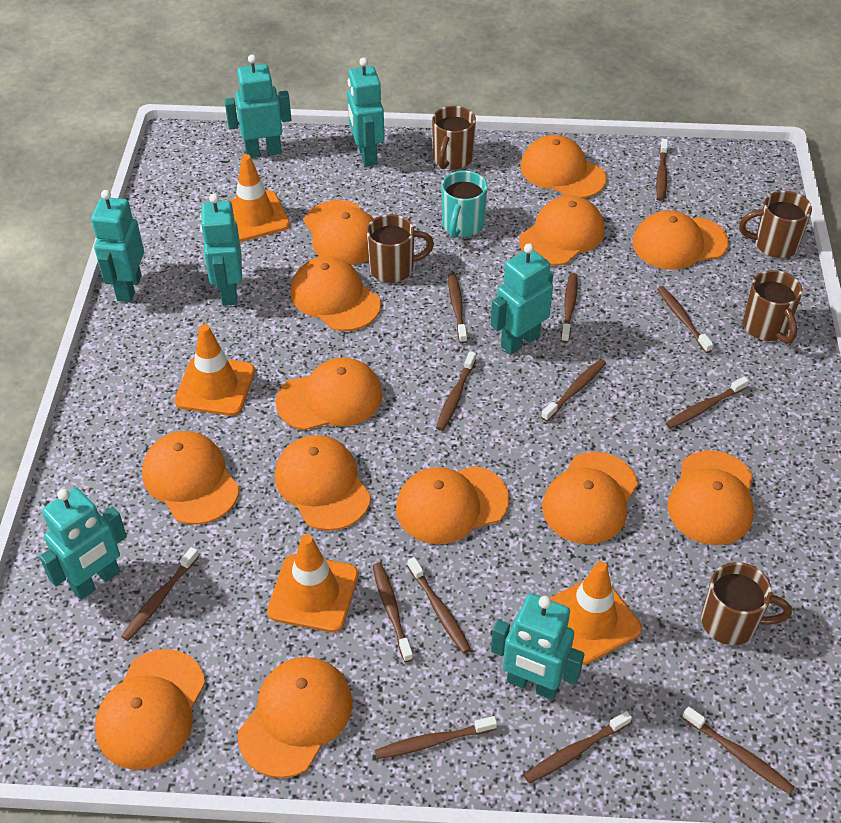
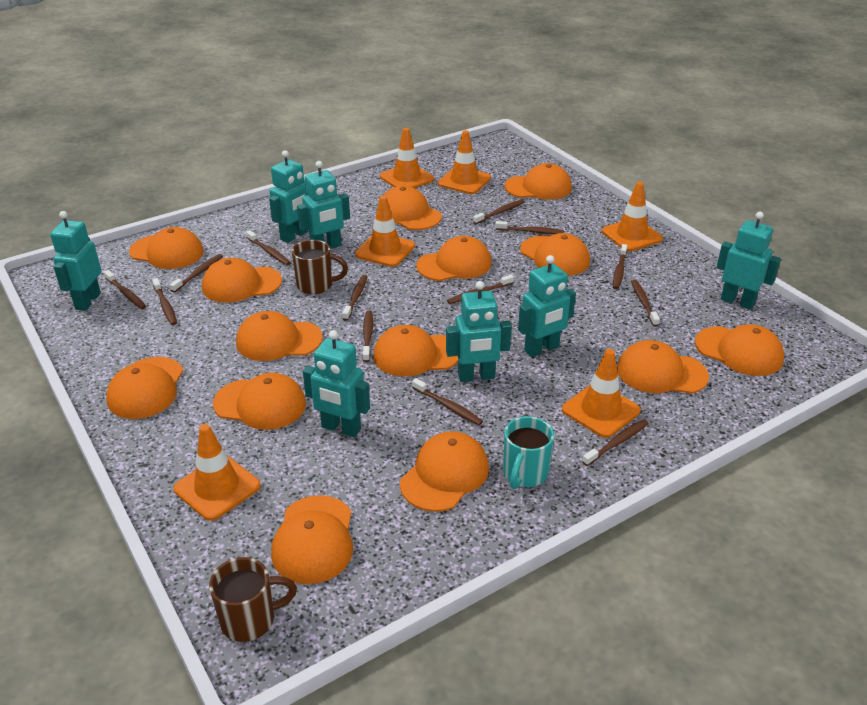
brown mug: [367,214,434,283] [432,106,476,169] [701,562,792,645] [739,191,812,258] [743,270,803,344] = 5 -> [209,557,297,642] [292,240,348,294] = 2
orange cap: [95,649,205,770] [142,431,239,525] [238,657,353,778] [275,435,371,531] [276,357,383,431] [290,256,381,331] [304,200,374,265] [396,466,509,544] [519,195,604,266] [521,135,607,198] [542,452,638,544] [632,210,729,270] [668,450,754,545] = 13 -> [106,357,183,419] [129,227,204,269] [202,258,282,303] [213,373,306,430] [236,311,323,361] [271,495,353,584] [373,325,458,376] [383,186,442,230] [400,431,489,512] [416,236,492,281] [504,163,572,200] [520,233,590,276] [617,340,709,394] [695,324,784,376] = 14
orange traffic cone: [174,324,255,416] [227,154,290,242] [267,534,358,632] [550,561,642,665] = 4 -> [173,424,261,521] [355,196,415,267] [380,128,434,188] [438,130,491,194] [562,349,641,438] [602,182,663,251] = 6

